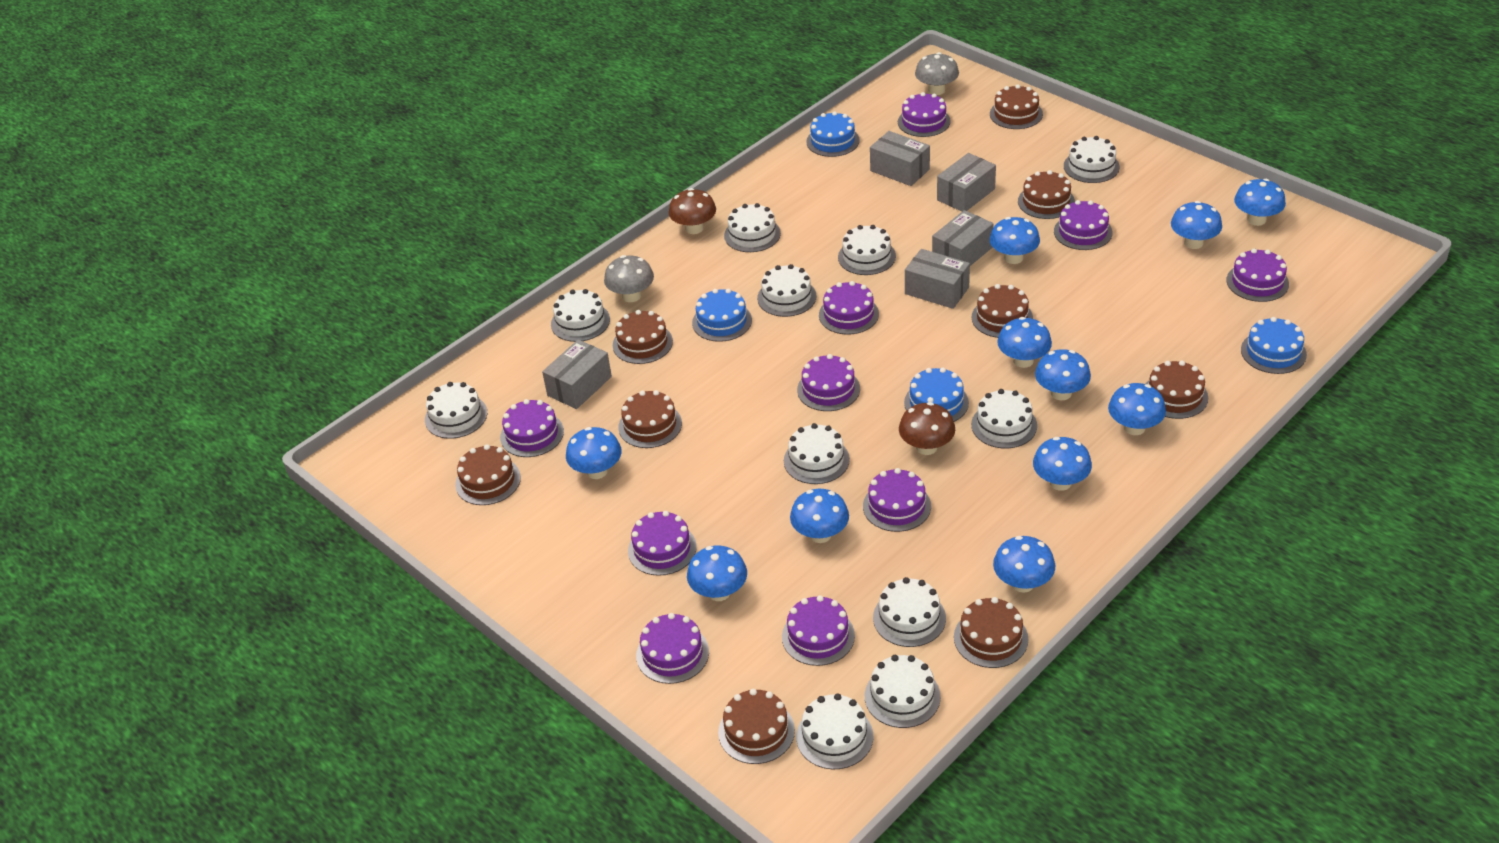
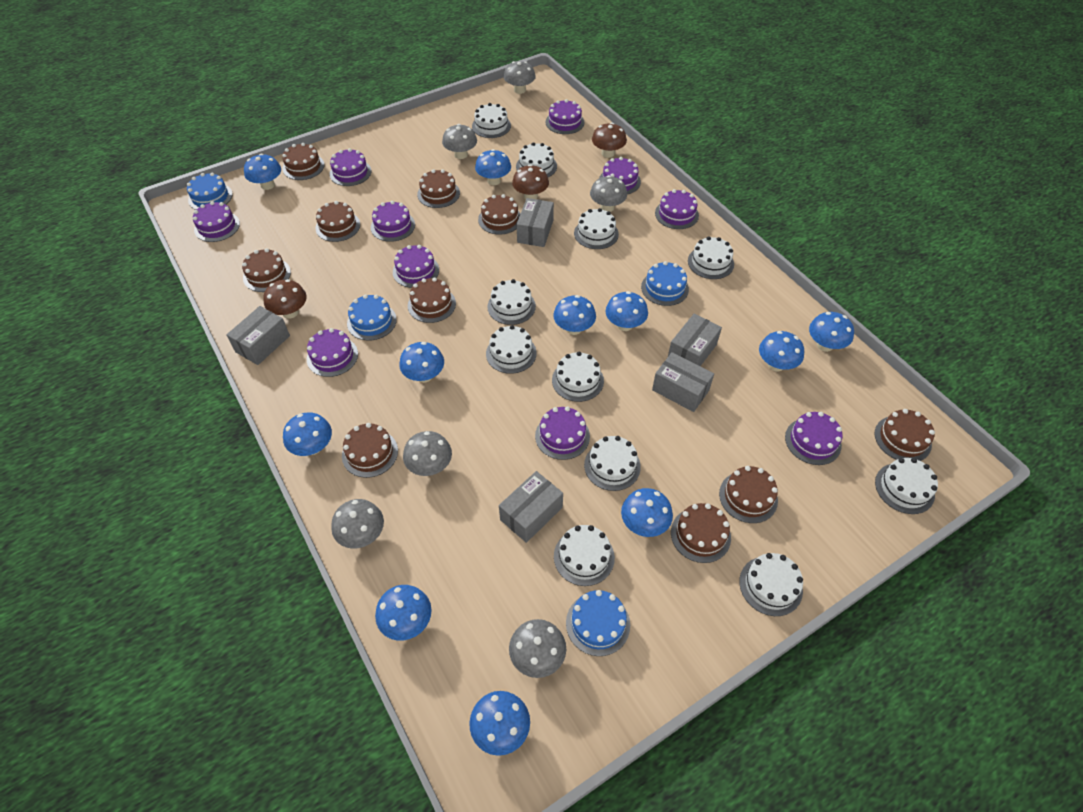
brown cake: [455,444,521,505] [613,310,673,364] [618,390,682,448] [718,689,795,764] [954,597,1028,668] [971,284,1033,338] [990,84,1043,129] [1018,170,1075,219] [1146,360,1208,419] = 9 -> [242,248,291,292] [282,143,324,180] [315,201,360,242] [342,423,398,478] [408,278,456,323] [417,169,460,208] [478,194,521,235] [671,503,731,563] [719,466,778,523] [874,409,935,461] = 10
brown mushroom: [669,188,716,234] [899,402,955,455] = 2 -> [263,279,307,319] [512,164,549,199] [592,123,627,158] = 3
grey mushroom: [604,255,654,302] [915,52,959,95] = 2 -> [331,499,384,549] [403,431,452,476] [442,124,477,159] [504,61,536,94] [509,619,566,678] [590,175,627,212] = 6

